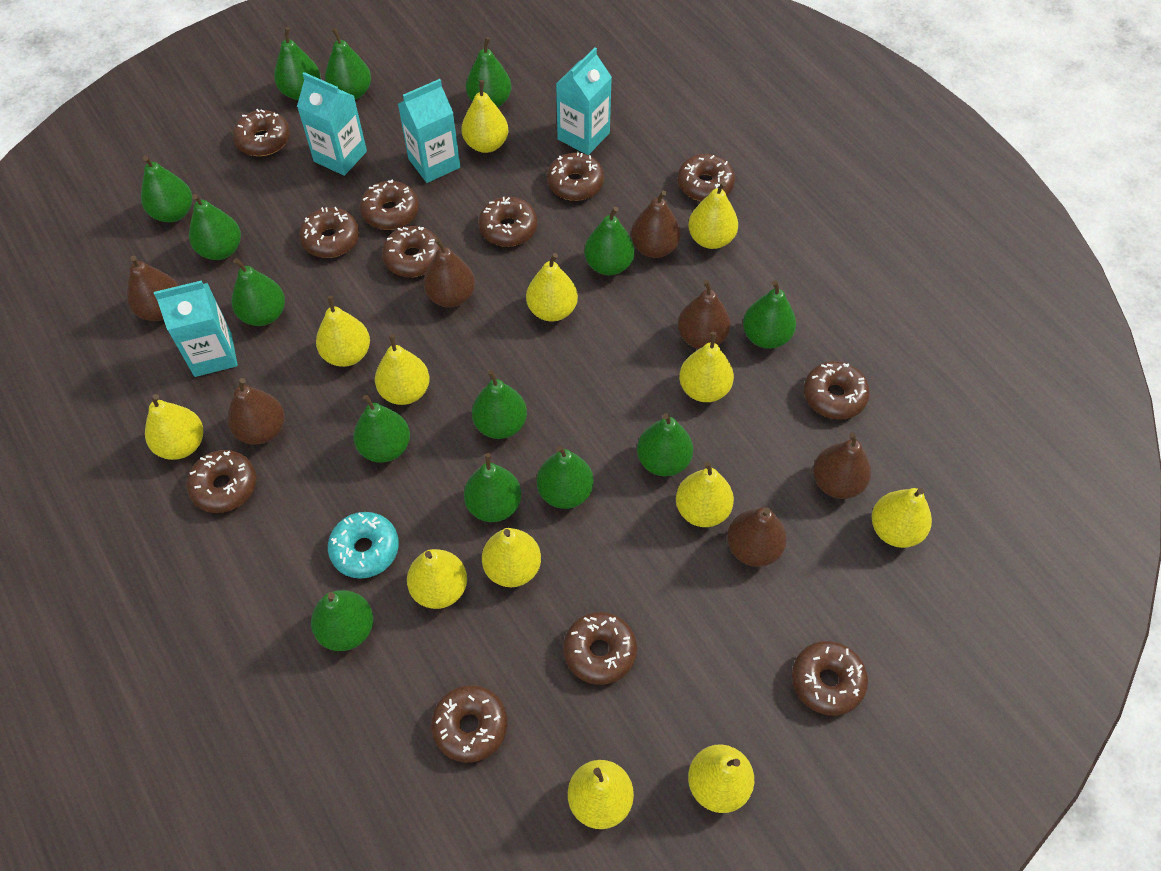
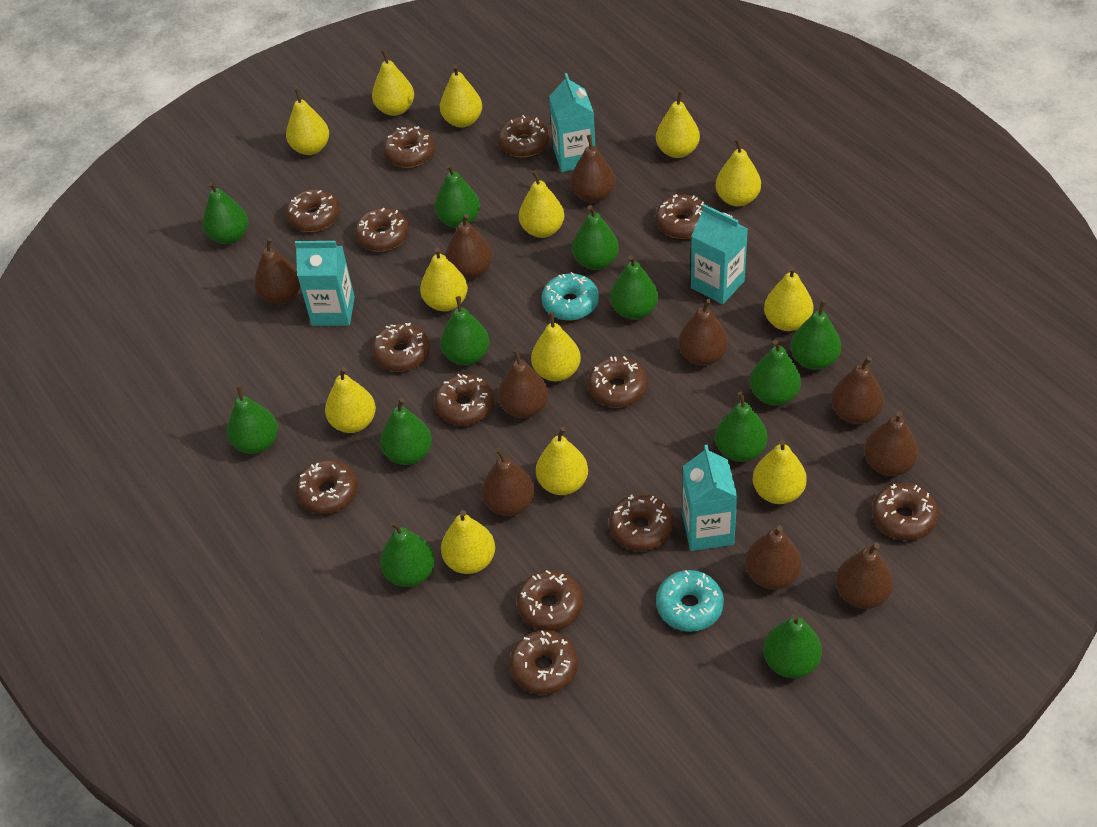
brown donut: [186,450,256,513] [233,109,290,156] [299,207,359,258] [360,180,419,230] [382,226,440,277] [431,685,508,763] [478,197,537,247] [547,152,604,201] [563,612,637,685] [677,154,735,201] [792,641,868,716] [804,361,870,420] = 12 -> [286,189,340,232] [295,459,358,514] [355,207,409,251] [372,323,430,371] [383,126,435,168] [434,374,494,426] [498,115,550,157] [509,630,578,695] [516,570,583,631] [588,356,648,407] [609,494,674,551] [655,194,706,239] [872,483,939,540] = 13
brown pear: [127,255,179,321] [227,378,285,444] [423,238,475,308] [631,190,681,258] [678,280,731,349] [727,507,787,567] [813,432,871,499] = 7 -> [254,238,300,304] [446,214,492,279] [482,448,535,516] [498,349,548,418] [570,135,615,203] [678,299,728,366] [745,525,802,590] [831,356,884,424] [836,543,893,609] [864,411,918,476] = 10
green pear: [141,156,192,222] [189,194,241,260] [232,258,285,326] [274,27,321,100] [311,590,373,651] [325,28,371,100] [353,395,410,463] [464,453,521,522] [466,37,512,107] [472,370,527,439] [537,445,594,509] [584,207,635,275] [637,413,693,476] [743,280,796,349] = 14 -> [203,182,248,244] [227,385,278,454] [380,398,432,465] [380,521,435,587] [435,164,480,228] [440,296,489,365] [572,205,619,270] [610,255,658,320] [715,392,768,462] [750,340,801,405] [763,614,822,678] [791,300,841,370] = 12
turquoise donut: [328,512,399,579] = 1 -> [541,272,599,321] [656,570,724,632] = 2

